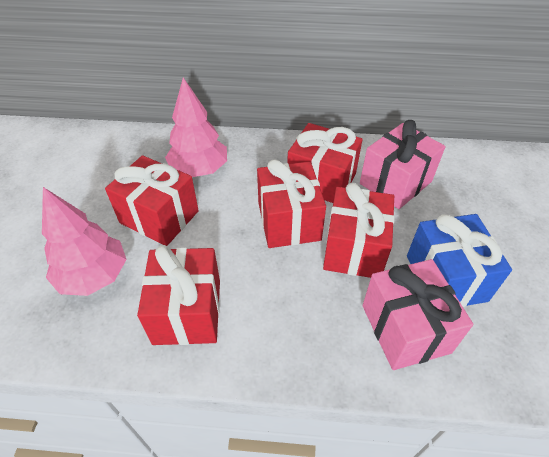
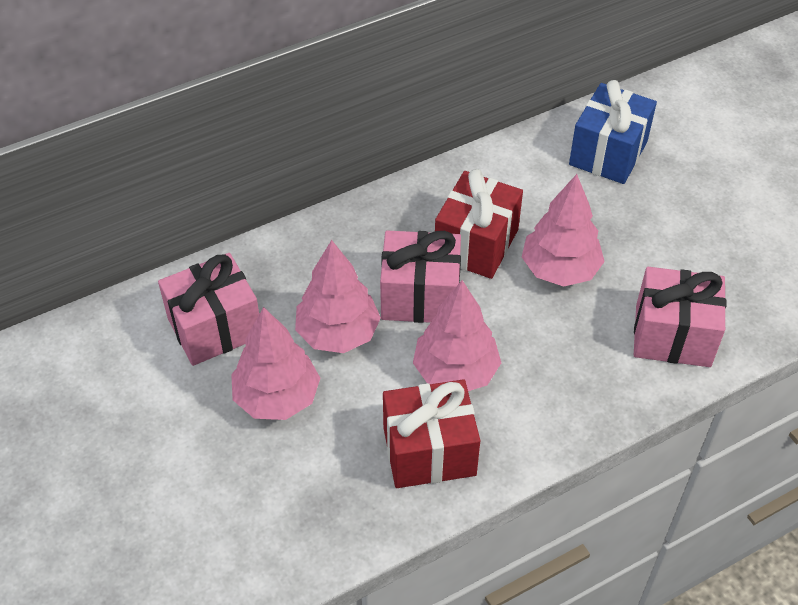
pink gift: [360,120,445,209] [363,259,473,370] = 2 -> [158,253,259,366] [380,230,461,323] [634,267,726,367] = 3
pink tree: [42,187,127,296] [165,77,227,177] = 2 -> [231,307,320,420] [295,240,381,353] [413,280,501,391] [522,174,605,287] = 4
red gift: [105,155,199,246] [137,245,220,345] [257,159,326,248] [287,123,363,203] [323,183,395,278] = 5 -> [383,379,480,488] [435,169,523,279] = 2

